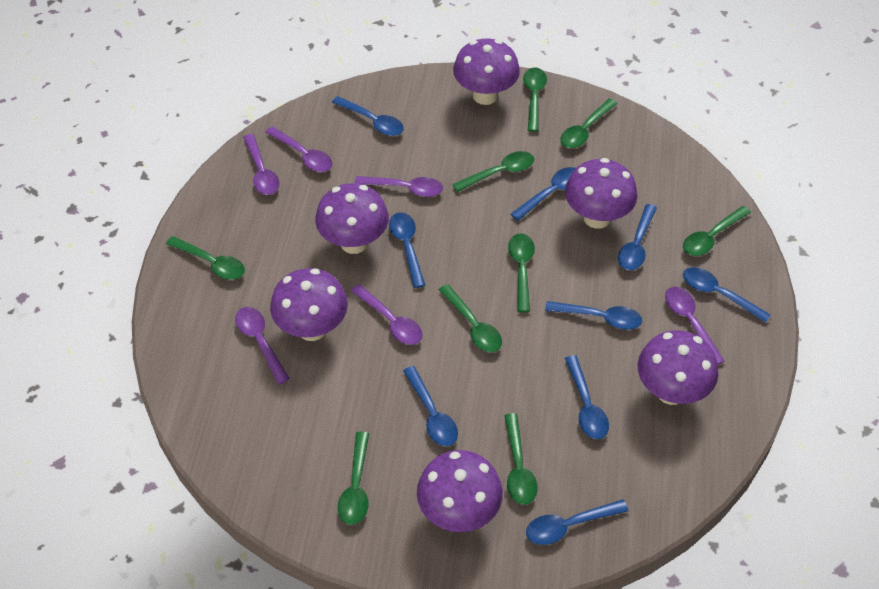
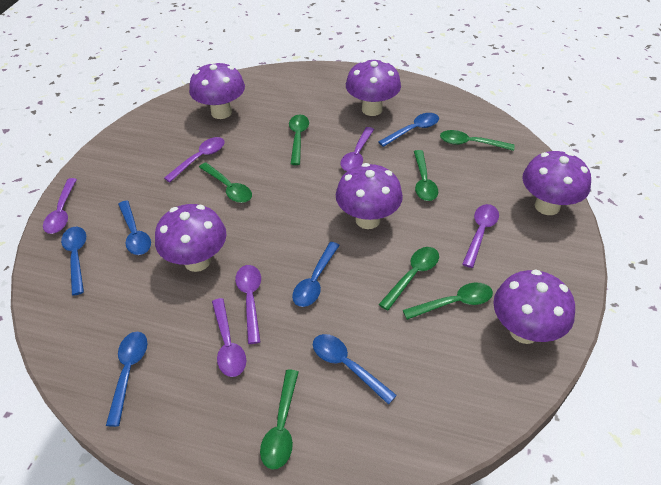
blue spoon: [332,96,404,136] [389,213,425,288] [403,366,458,446] [511,167,576,221] [526,499,628,545] [545,301,642,330] [565,355,609,439] [618,204,657,271] [683,267,771,323] = 9 -> [61,227,86,295] [106,332,147,427] [118,200,151,255] [292,242,340,307] [313,334,397,405] [378,113,439,147] = 6
green spoon: [166,236,245,280] [338,432,369,525] [439,284,502,352] [452,151,534,192] [504,413,538,505] [508,233,535,312] [523,67,547,132] [560,99,617,148] [683,206,751,256] = 9 -> [199,163,252,203] [260,370,299,470] [289,115,309,165] [378,247,439,311] [403,283,493,320] [414,150,438,201] [440,130,515,151] = 7

